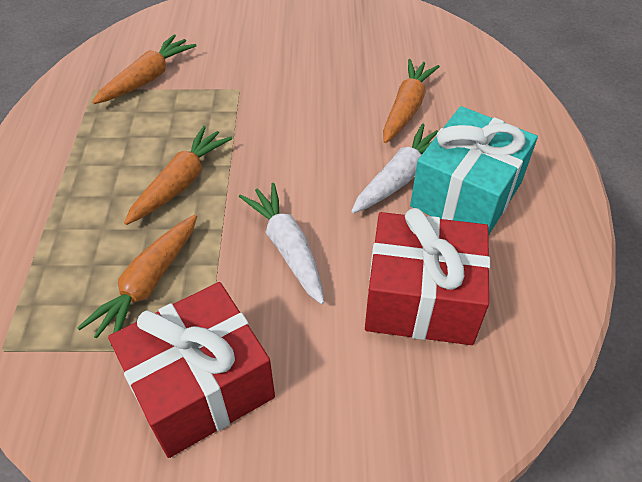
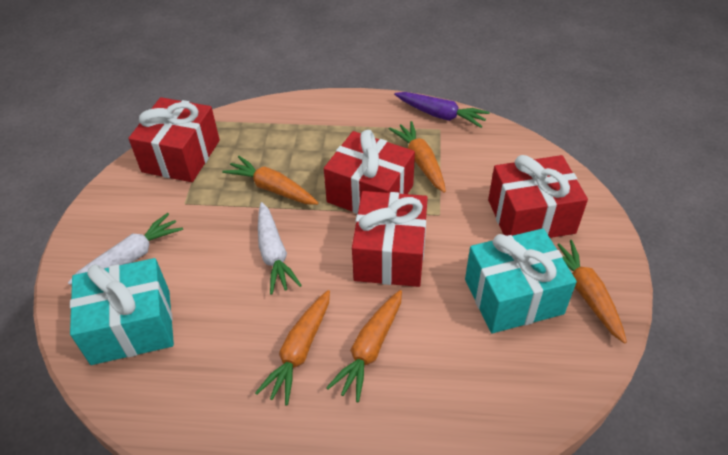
orange carrot: [77,215,197,346] [92,34,197,104] [124,126,233,225] [383,59,440,143] = 4 -> [222,156,318,205] [255,290,330,405] [326,290,402,402] [389,121,446,193] [557,240,627,343] = 5
purple carrot: none = 0 -> [394,92,490,128] = 1
red gift: [108,282,275,458] [365,208,490,345] = 2 -> [128,97,220,182] [324,130,415,214] [352,191,428,287] [488,155,588,238] = 4
turquoise gift: [410,106,538,236] = 1 -> [70,258,174,365] [465,228,577,333] = 2

